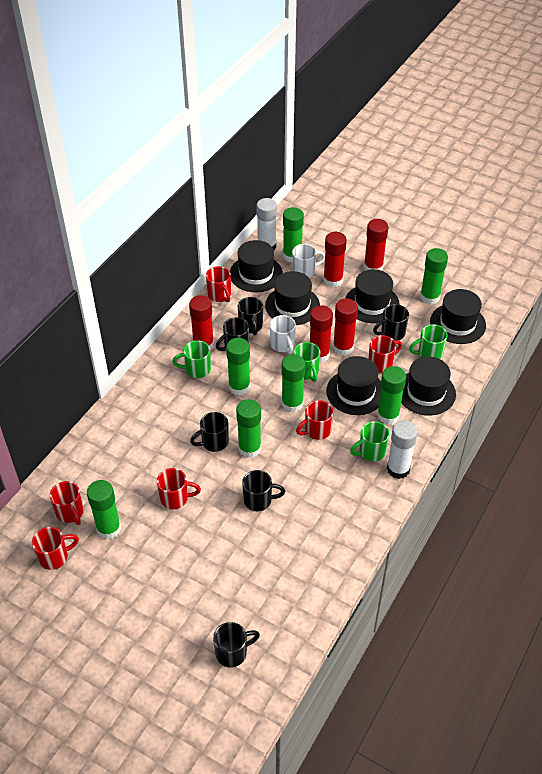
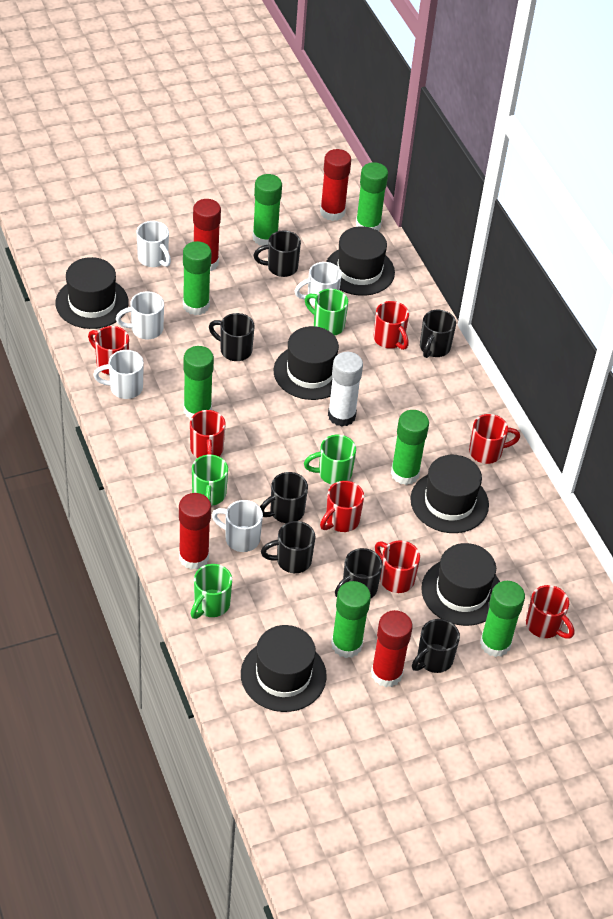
black mug: [190,412,229,452] [213,622,260,668] [216,317,249,351] [238,297,263,335] [242,470,285,511] [373,304,409,341] = 6 -> [209,313,255,361] [253,230,301,277] [260,472,308,523] [261,521,315,573] [335,548,382,598] [412,619,460,673] [420,310,456,358] = 7
red glue stick: [189,295,214,350] [310,305,333,363] [323,232,347,287] [333,299,358,356] [364,219,388,271] = 5 -> [179,493,211,570] [193,199,221,271] [320,149,351,221] [371,610,413,687] = 4
red mug: [32,527,79,570] [49,481,84,525] [157,468,201,509] [206,266,231,302] [296,400,333,440] [369,335,402,373] = 6 -> [88,326,129,374] [190,410,226,458] [320,481,364,532] [374,301,409,350] [375,540,420,593] [469,414,520,464] [526,585,574,639] = 7
white glue stick: [256,198,277,250] [387,420,418,479] = 2 -> [328,352,363,426] = 1
white mug: [270,315,296,354] [292,244,325,278] = 2 -> [93,350,144,399] [116,291,164,339] [136,221,171,267] [212,500,263,552] [295,262,342,307] = 5

